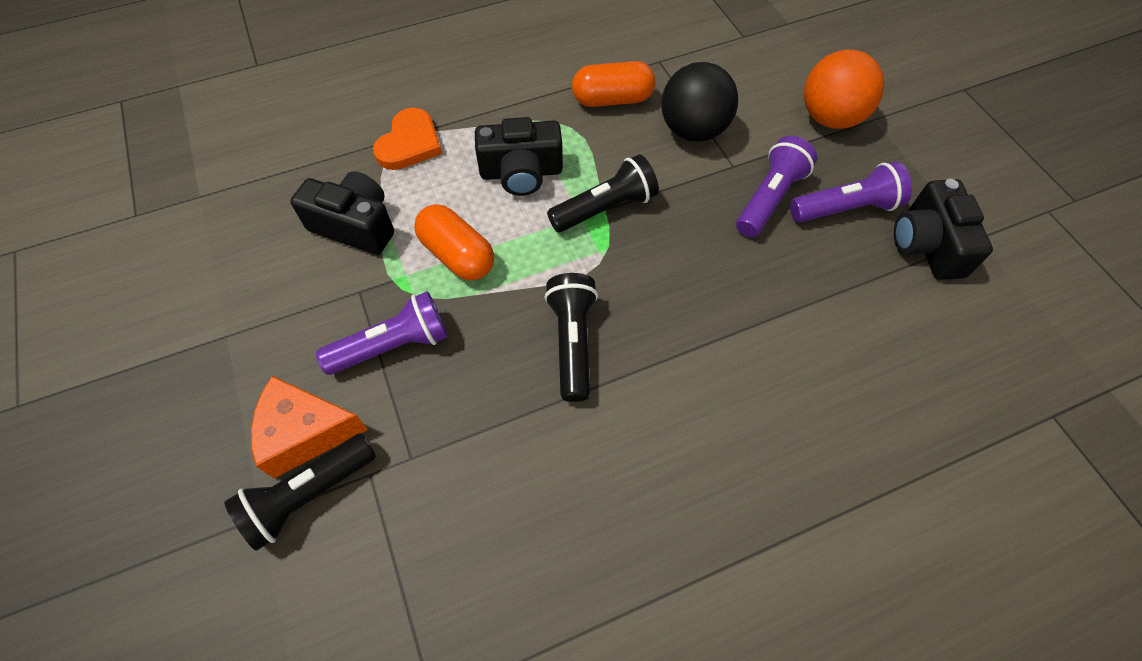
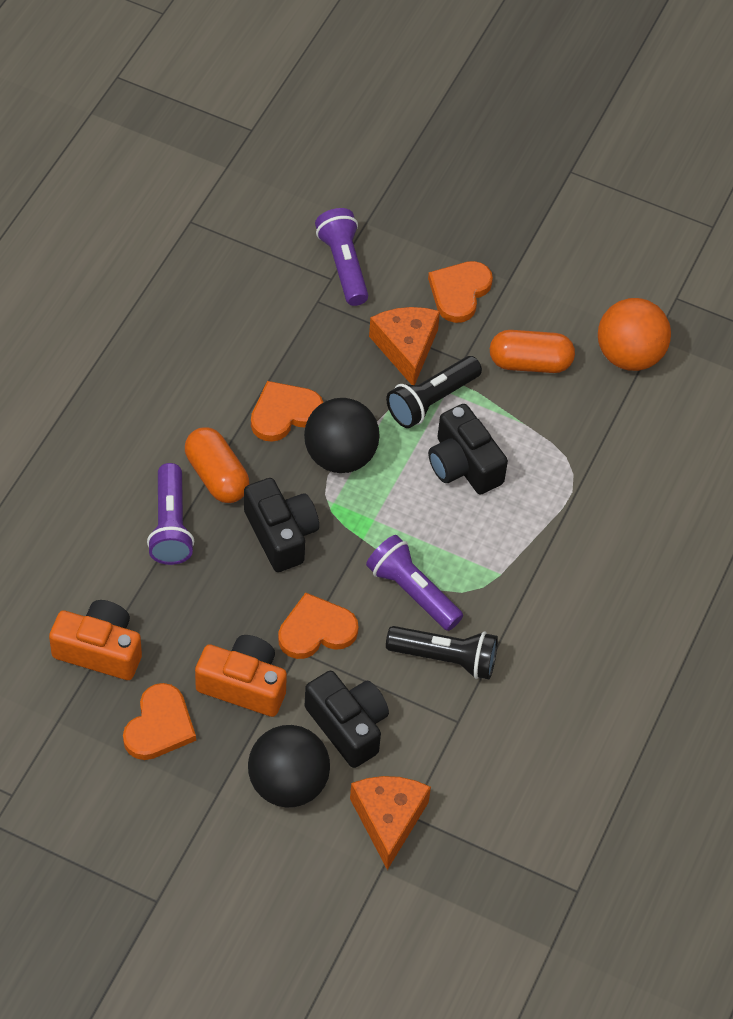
black ball: [661,62,738,142] = 1 -> [248,725,330,807] [304,398,380,473] = 2
black flashlight: [224,433,376,551] [545,273,598,402] [547,154,659,232] = 3 -> [386,356,482,428] [386,626,498,679] = 2
orange camera: none = 0 -> [49,600,142,680] [195,635,287,717] = 2
orange cheese: [251,376,368,478] = 1 -> [350,776,431,870] [369,307,440,385] = 2
orange heart: [373,108,442,170] = 1 -> [123,683,196,760] [251,381,323,442] [278,593,359,659] [428,261,493,323] = 4

